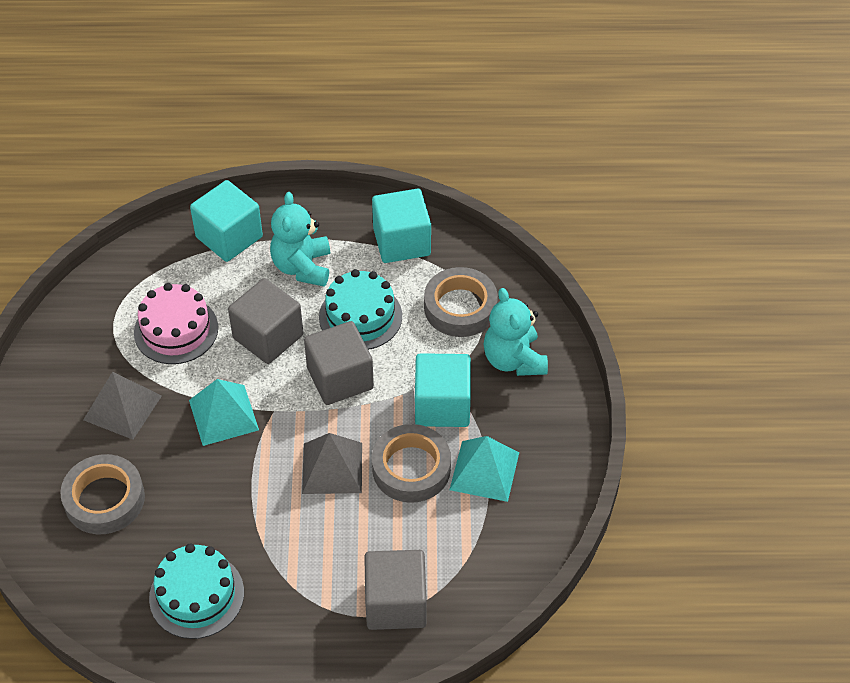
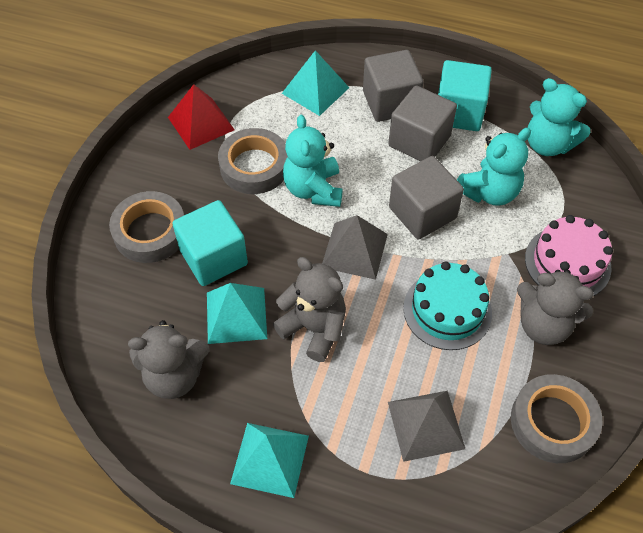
grey teddy bear: none = 0 -> [128,320,210,399] [273,257,346,362] [517,270,594,345] = 3
red pyramid: none = 0 -> [168,84,235,150] = 1
turquoise cake: [149,544,244,639] [319,269,402,350] = 2 -> [403,261,492,350] = 1
turquoise cube: [190,180,263,262] [372,189,431,263] [415,353,471,427] = 3 -> [172,200,248,286] [438,60,492,131] = 2
turquoise pyramid: [189,379,259,446] [450,436,519,502] = 2 -> [207,283,267,344] [230,423,309,498] [282,50,349,116] = 3
turquoise teddy bear: [270,192,330,286] [483,288,548,376] = 2 -> [283,115,343,207] [457,128,531,206] [528,78,590,156] = 3

